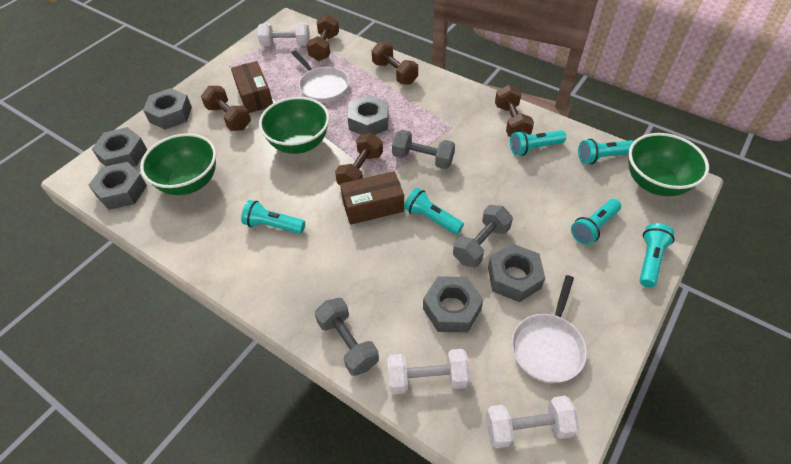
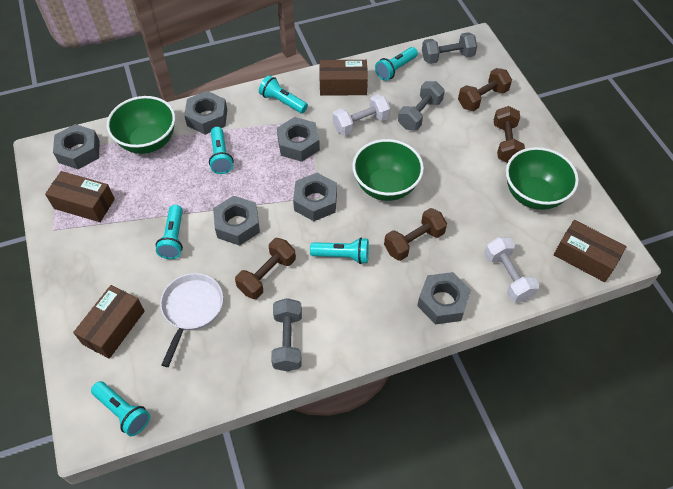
brown box: [231,61,273,113] [340,171,404,225] = 2 -> [45,171,115,222] [73,285,145,359] [319,60,368,96] [554,220,627,282] = 4
brown dumbbell: [201,86,251,131] [307,14,339,61] [335,133,383,185] [372,42,418,85] [495,85,534,137] = 5 -> [235,238,296,299] [384,208,447,261] [458,68,512,111] [494,106,525,163] = 4
white dumbbell: [258,23,310,46] [387,349,470,394] [486,396,579,448] = 3 -> [333,94,390,136] [484,237,539,302] = 2
white pan: [292,50,349,103] [511,275,587,383] = 2 -> [160,273,223,367] = 1

